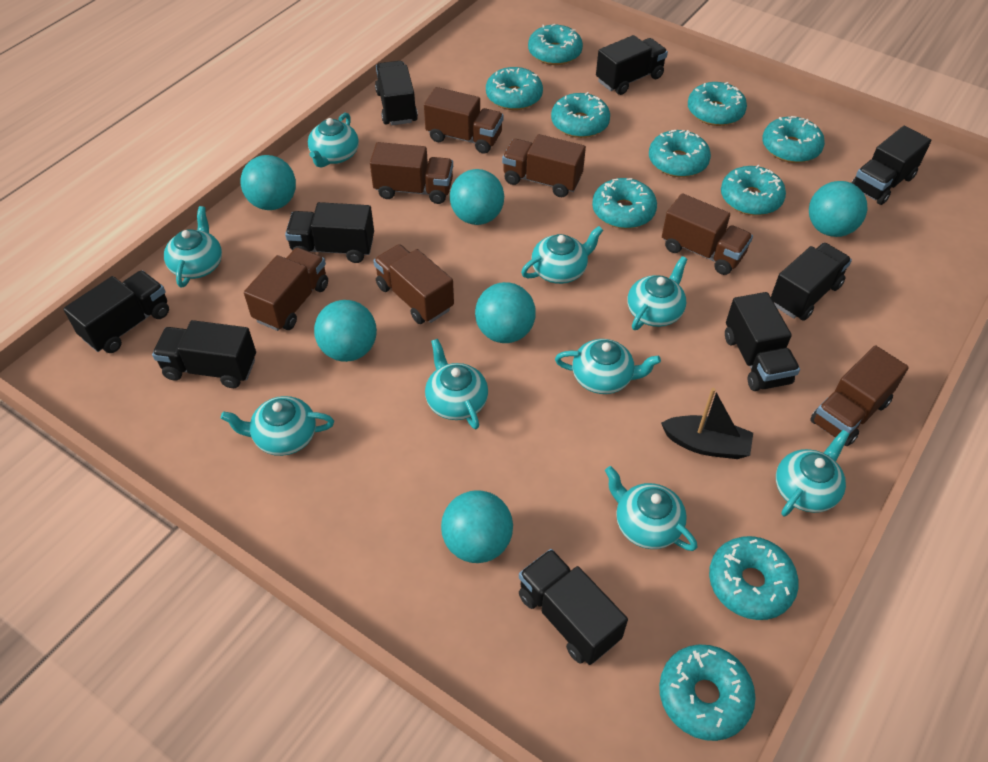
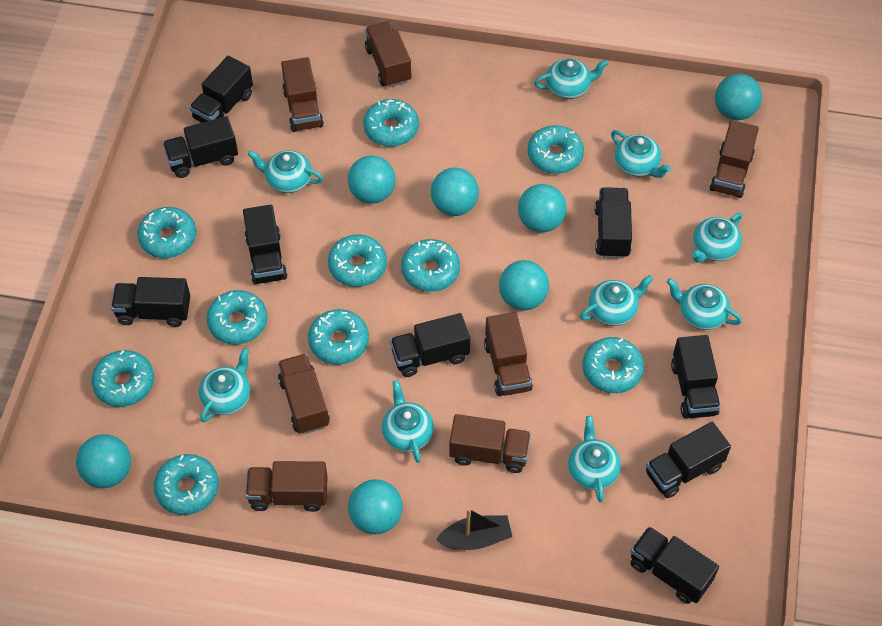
turquoise ball: [240,155,296,210] [314,300,377,362] [441,490,513,563] [450,169,504,225] [475,282,536,343] [809,181,868,237] = 6 -> [76,434,131,488] [348,156,396,204] [348,479,403,534] [431,168,479,216] [499,260,549,310] [518,184,567,232] [715,74,762,120] = 7

